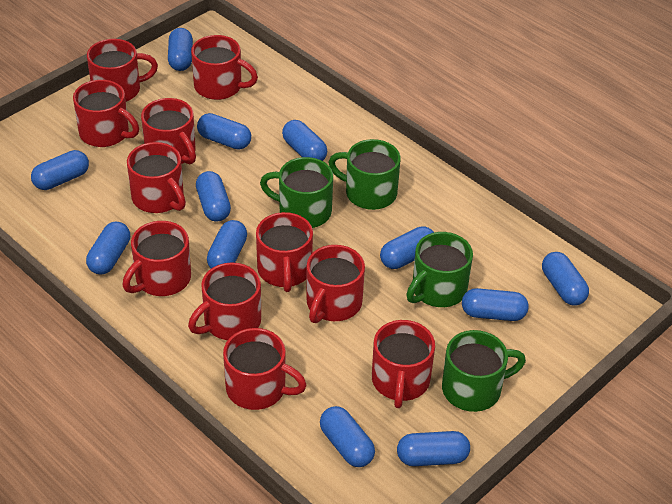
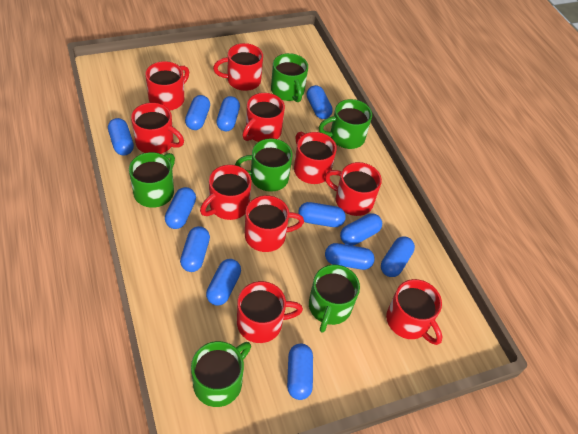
green mug: [260,157,333,228] [328,139,401,210] [406,232,473,307] [442,330,526,412] = 4 -> [129,152,175,208] [191,341,251,407] [235,138,292,192] [271,53,308,102] [309,265,360,333] [319,99,372,149] = 6
red mug: [73,80,139,147] [87,39,158,102] [123,221,191,296] [127,142,186,213] [141,98,196,165] [188,262,261,340] [191,35,258,100] [223,328,307,410] [256,212,313,292] [307,245,365,323] [372,320,435,408] = 11 -> [131,103,184,154] [145,61,189,110] [200,165,252,220] [213,43,263,91] [237,281,303,343] [243,93,285,142] [245,195,304,252] [294,132,337,184] [325,162,382,216] [386,279,442,345] = 10

